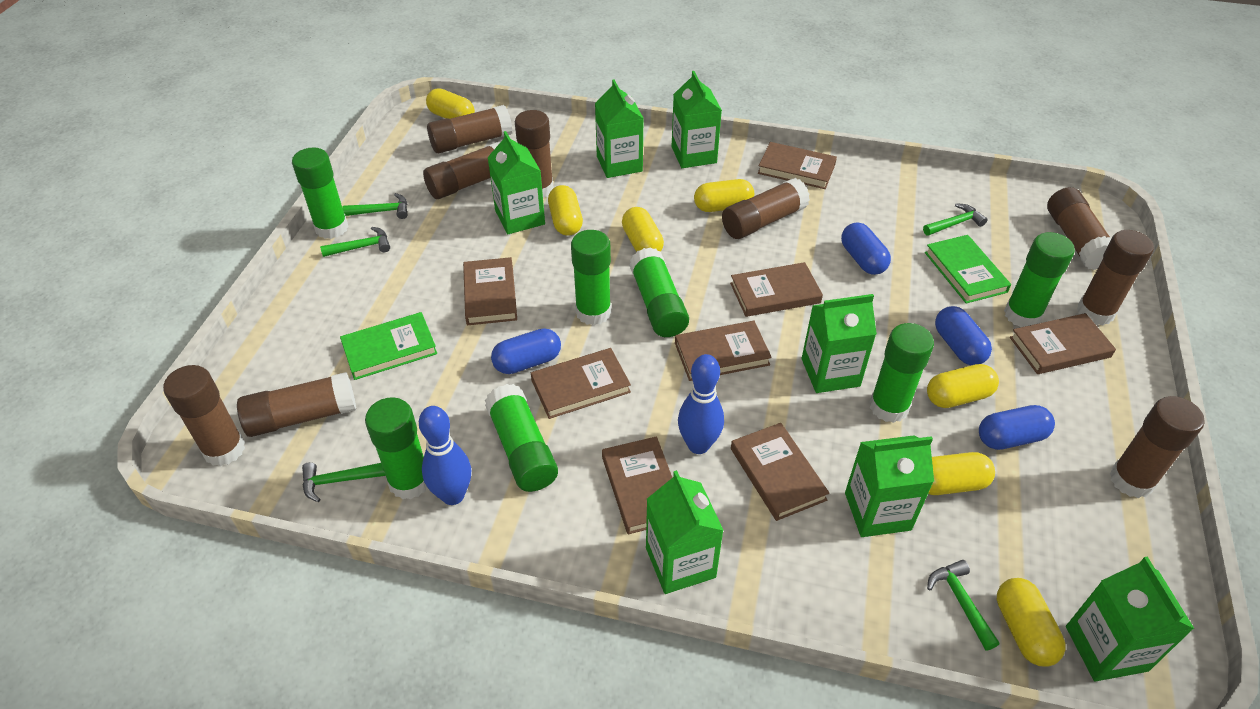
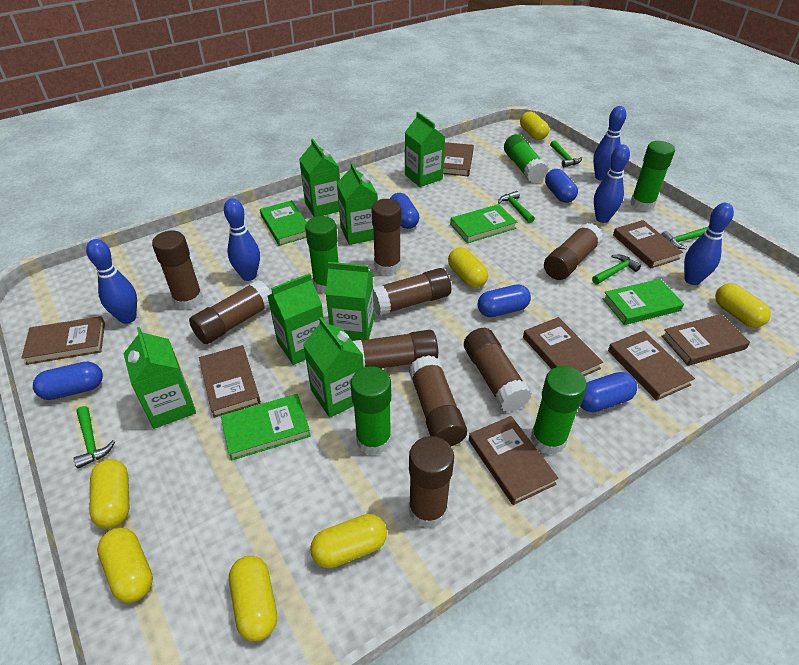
blue bowling pin: [419,406,471,505] [678,354,724,454] = 2 -> [86,239,137,324] [224,198,260,281] [593,106,626,181] [594,144,630,223] [684,203,734,285] = 5
blue capsule: [491,328,561,374] [841,222,891,275] [935,306,992,365] [979,405,1055,450] = 4 -> [33,362,103,400] [390,193,419,229] [478,284,531,317] [545,169,578,203] [580,372,637,413] = 5
green book: [340,312,437,380] [925,235,1011,304] = 2 -> [221,394,311,461] [260,200,307,246] [450,204,517,243] [602,279,684,325] = 4
green glue stick: [292,147,349,239] [365,397,427,499] [485,384,558,492] [571,230,611,326] [629,247,689,337] [870,323,934,423] [1004,232,1075,327] = 7 -> [305,216,339,294] [351,366,392,455] [504,134,548,183] [531,366,587,455] [630,141,675,211] = 5

